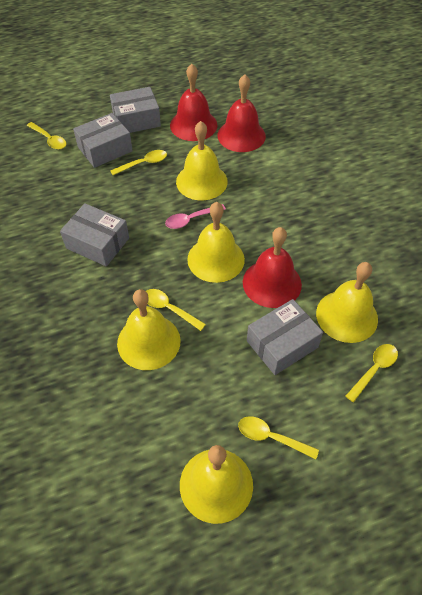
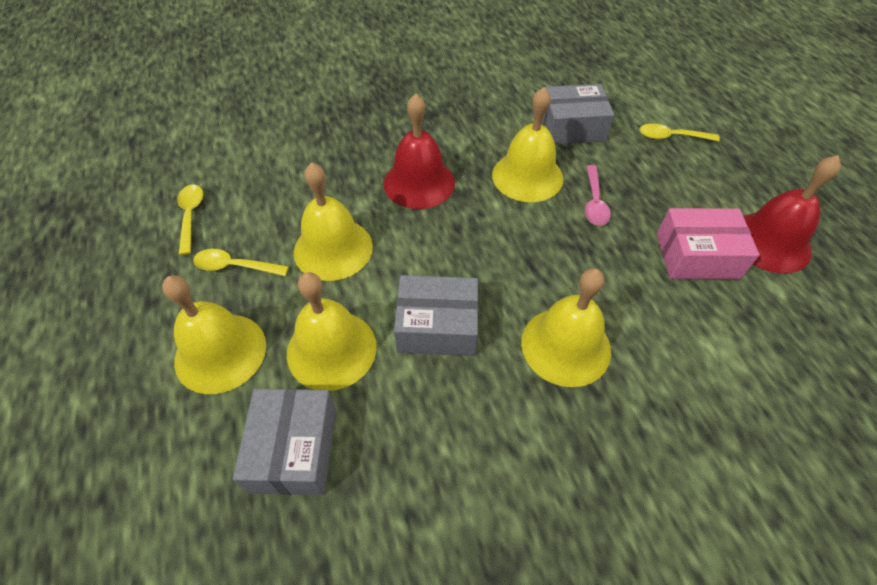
grey box: [60,203,129,267] [73,113,133,168] [110,87,161,133] [247,299,323,375] = 4 -> [233,389,336,495] [394,275,478,356] [542,84,614,144] = 3
pink box: none = 0 -> [657,208,759,279] = 1
red bell: [170,64,218,141] [217,75,266,152] [243,227,302,308] = 3 -> [383,94,455,209] [743,155,841,273] = 2
yellow spoon: [27,122,66,150] [110,150,167,175] [146,289,206,331] [238,416,319,459] [346,344,398,402] = 5 -> [177,185,203,255] [193,249,289,276] [639,123,720,142] = 3

